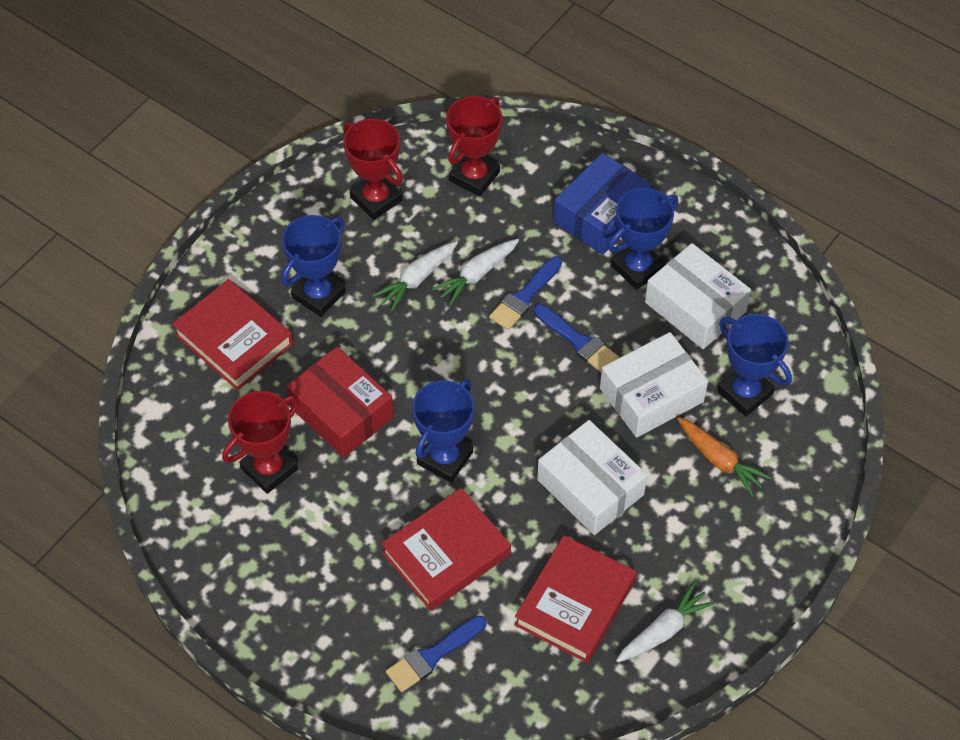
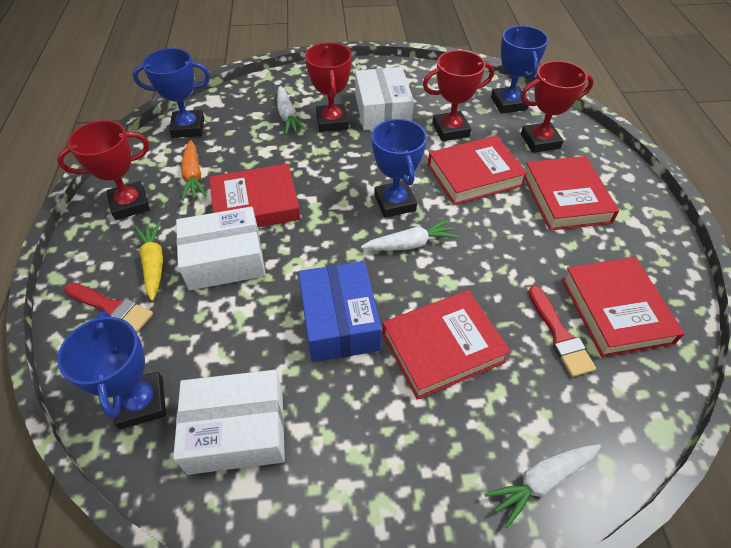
blue brush: [386,616,486,692] [489,256,562,330] [534,304,619,372] = 3 -> none = 0
red book: [172,279,293,390] [381,488,511,611] [515,535,636,663] = 3 -> [209,164,301,227] [382,290,511,400] [428,135,528,205] [524,156,619,231] [562,257,685,358] = 5
red box: [286,346,394,458] = 1 -> none = 0
red brush: none = 0 -> [64,283,153,332] [528,286,596,377] = 2
red trophy: [222,391,300,494] [343,119,403,220] [446,96,502,196] = 3 -> [57,120,150,220] [305,43,352,132] [423,50,494,141] [520,61,594,153] = 4
yellow carrot: none = 0 -> [134,221,163,301] = 1

